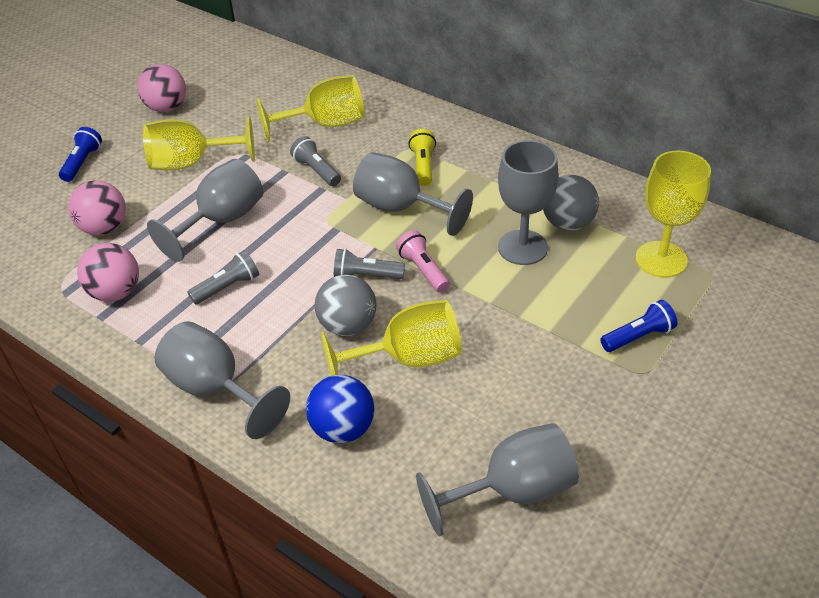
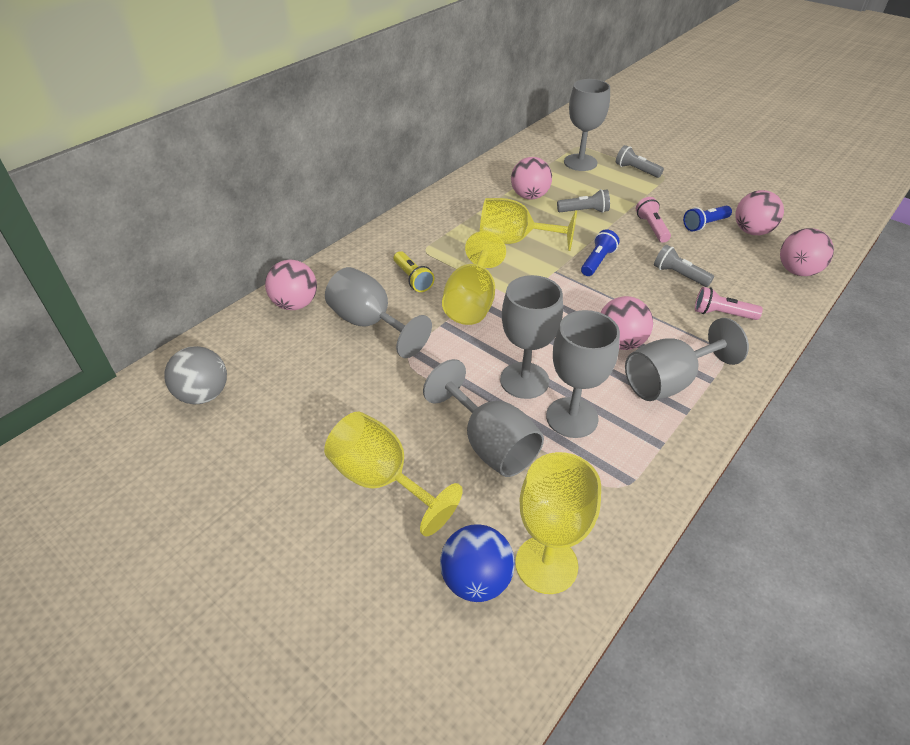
grey ball: [315,275,376,336] [543,175,599,231] = 2 -> [164,346,227,405] = 1
grey goblet: [147,159,263,262] [155,321,290,439] [353,152,473,236] [416,423,579,537] [498,140,559,265] = 5 -> [325,267,432,358] [423,359,544,477] [500,275,563,399] [546,310,620,438] [564,79,610,171] [625,318,749,401] = 6
pink ball: [68,181,126,235] [77,243,139,302] [137,64,186,112] = 3 -> [265,260,317,310] [511,157,552,200] [600,296,653,350] [736,190,784,235] [780,228,834,276] = 5
pink flashlight: [396,230,450,293] = 1 -> [636,197,671,243] [695,287,763,320] = 2

